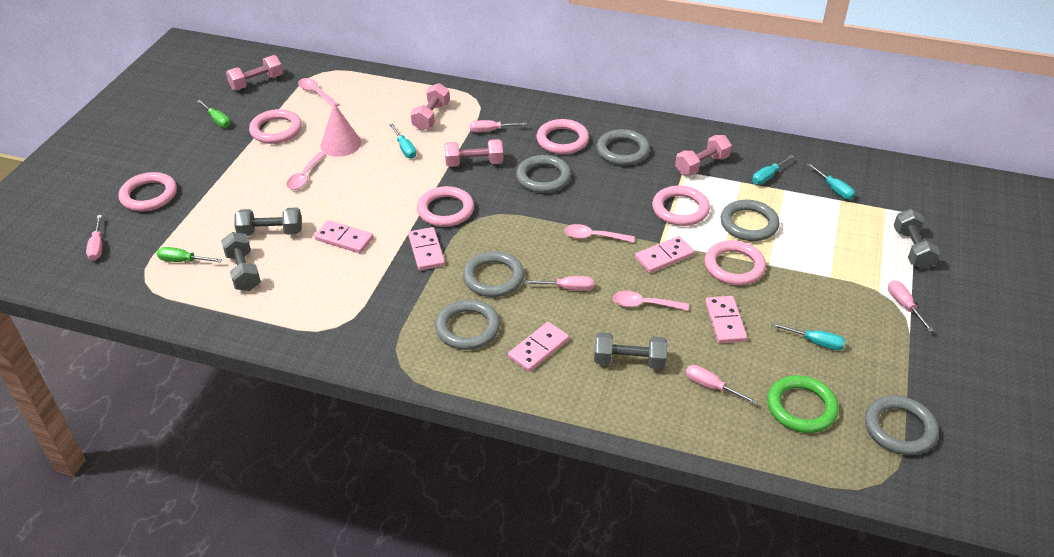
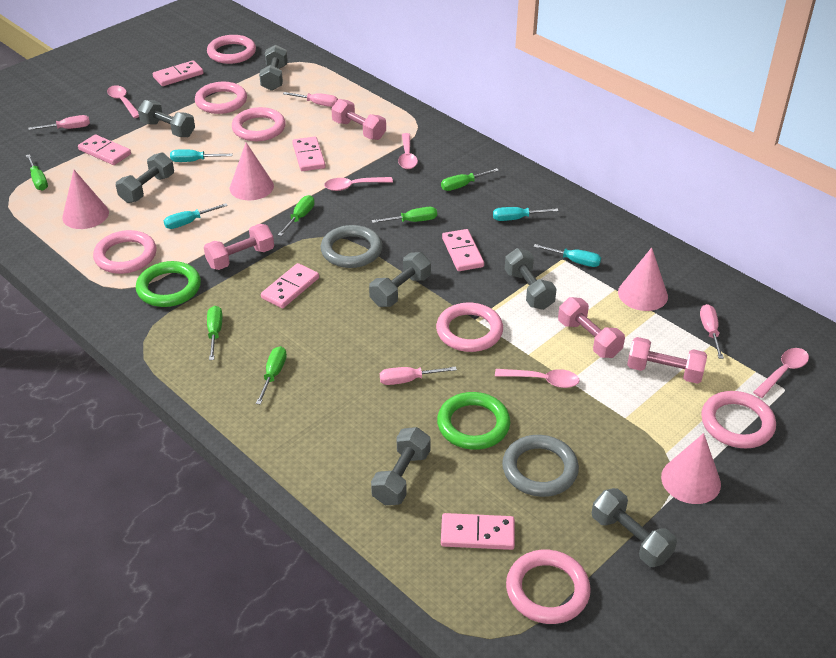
green ring: [767,375,839,433] = 1 -> [136,261,201,307] [437,392,510,450] = 2
green screwdriver: [157,247,222,262] [197,100,230,128] = 2 -> [26,154,48,190] [207,306,223,360] [256,346,287,405] [278,195,315,236] [372,207,437,223] [441,168,499,191] = 6
grey dumbbell: [221,232,261,291] [234,208,302,236] [594,332,667,369] [893,209,940,269] = 4 -> [116,152,174,203] [138,100,195,137] [259,45,288,91] [369,252,431,307] [371,427,431,505] [505,248,557,310] [592,488,677,567] = 7
grey ring: [435,299,500,350] [463,251,524,297] [516,155,571,193] [597,129,650,165] [720,200,780,241] [865,395,939,455] = 6 -> [321,225,382,268] [502,435,579,497] = 2
pink cone: [321,103,361,157] = 1 -> [62,170,109,229] [230,142,274,200] [618,247,668,311] [661,433,721,504] = 4
pink domino: [314,220,374,253] [408,227,445,270] [508,322,569,372] [635,236,695,273] [705,296,747,343] = 5 -> [78,134,131,165] [153,60,204,86] [261,263,319,308] [292,137,326,171] [441,513,515,550] [442,229,484,271] = 6
pink ring: [119,172,177,211] [249,109,302,144] [417,186,474,227] [536,119,589,154] [652,185,710,226] [704,240,766,285] = 6 -> [93,230,157,274] [195,82,247,114] [207,35,256,64] [232,107,286,141] [436,303,503,352] [506,550,591,624] [701,391,776,448] = 7
pink screwdriver: [86,215,102,261] [470,120,527,132] [525,276,594,291] [686,365,757,404] [888,280,934,332] = 5 -> [28,115,90,130] [283,92,338,107] [380,366,457,385] [700,304,724,359] = 4
pink spoon: [286,152,326,190] [298,78,339,107] [564,224,635,243] [613,291,689,311] = 4 -> [107,85,139,118] [324,177,393,191] [398,133,418,169] [495,369,580,388] [753,348,809,398] = 5

